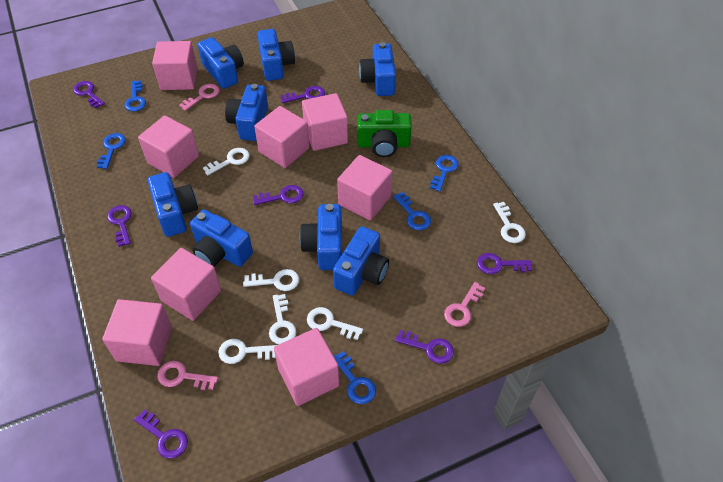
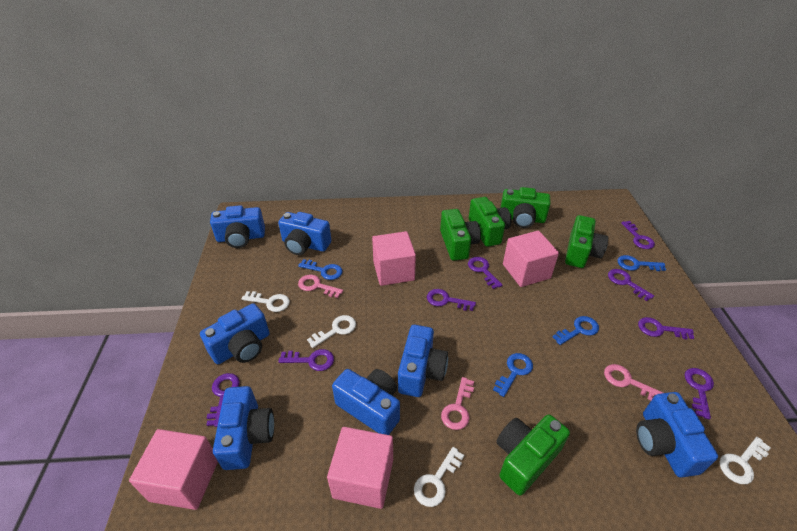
blue camera: [148,172,198,237] [190,209,253,267] [198,37,244,89] [225,84,268,141] [257,29,295,81] [300,204,342,270] [333,226,389,296] [359,42,396,96] = 8 -> [200,303,270,364] [210,205,265,248] [213,386,274,470] [278,212,331,255] [332,369,400,435] [398,325,448,397] [636,392,718,478] = 7
blue key: [97,133,126,169] [125,80,146,112] [334,351,376,404] [393,192,431,230] [430,155,459,191] = 5 -> [298,259,343,280] [493,353,533,397] [553,316,599,345] [618,255,666,271] = 4
green camera: [357,110,412,157] = 1 -> [440,209,481,261] [469,197,511,247] [496,414,570,495] [500,187,551,228] [565,215,608,268] = 5
pink cube: [102,299,172,366] [138,115,199,178] [151,248,221,321] [152,41,198,90] [254,106,309,168] [274,328,339,406] [302,93,348,151] [337,155,392,221] = 8 -> [129,429,218,510] [327,427,393,509] [372,231,416,286] [503,231,559,287] = 4
purple key: [73,81,105,108] [107,205,132,247] [134,409,188,459] [253,185,304,205] [281,86,325,103] [395,330,454,364] [477,253,532,274] = 7 -> [206,373,240,427] [278,349,334,371] [427,289,476,311] [468,257,503,289] [608,269,654,301] [621,221,655,249] [638,317,694,339] [685,368,714,419] = 8
white key: [203,148,250,175] [218,339,277,364] [243,269,299,291] [269,294,296,344] [307,307,363,340] [493,202,526,243] = 6 -> [241,291,290,312] [307,315,356,348] [414,447,464,507] [719,437,771,484] = 4

